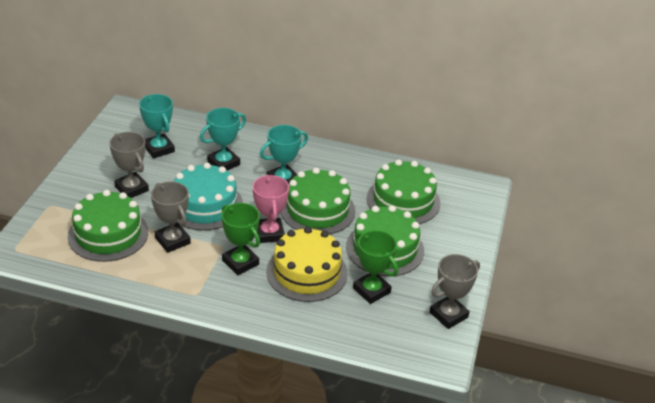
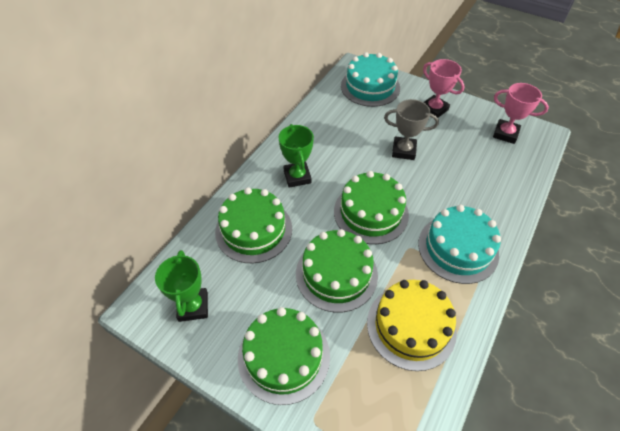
grey trophy: [109,132,149,198] [151,182,191,253] [430,254,480,329] = 3 -> [384,99,439,160] = 1
pink trophy: [253,174,289,243] = 1 -> [423,59,465,118] [493,83,549,144] = 2
turquoise cake: [174,163,243,231] = 1 -> [341,52,400,107] [418,205,501,284] = 2
turquoise trophy: [139,94,175,158] [200,108,246,170] [260,125,308,184] = 3 -> none = 0

